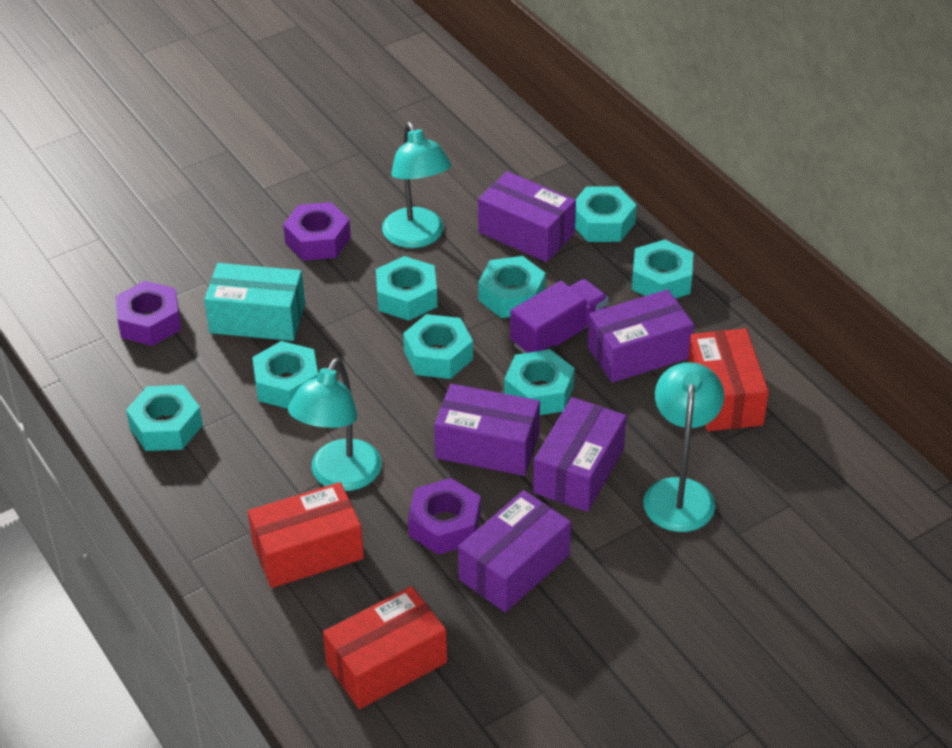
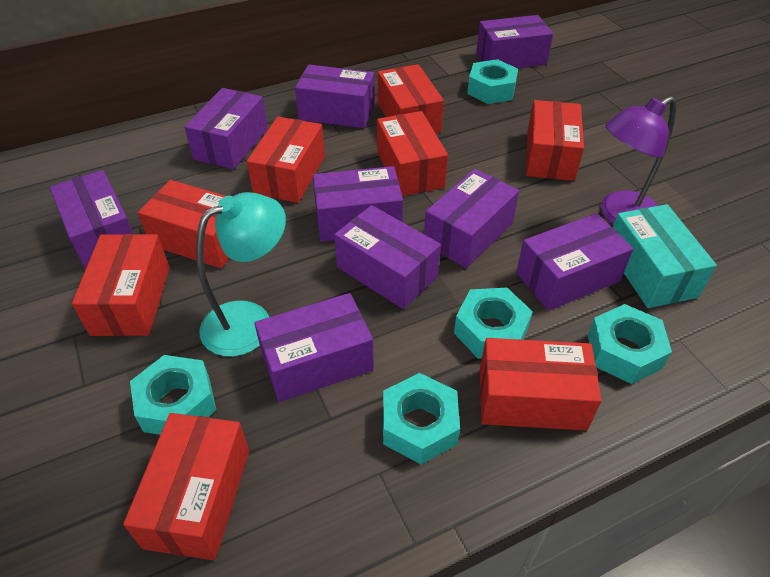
purple box: [434,384,540,476] [458,490,571,612] [478,171,576,262] [533,397,626,512] [588,289,694,383] = 5 -> [49,170,133,269] [184,88,268,169] [254,293,374,402] [295,65,375,128] [313,166,403,242] [334,205,441,309] [424,169,519,268] [476,15,553,68] [516,213,633,311] = 9
purple lamp: none = 0 -> [601,96,676,225] = 1
purple nut: [115,281,181,346] [283,202,351,261] [408,478,481,555] = 3 -> none = 0
purple truck: [510,279,609,354] = 1 -> none = 0
red box: [248,482,364,588] [323,586,447,709] [688,328,769,431] = 3 -> [72,234,170,336] [123,413,249,560] [138,180,230,268] [247,117,325,203] [377,111,448,196] [378,64,444,134] [480,338,602,431] [526,100,584,181] = 8
turquoise lamp: [288,358,382,491] [382,122,451,248] [643,362,724,532] = 3 -> [196,192,286,357] = 1
turquoise nut: [126,385,203,451] [252,341,318,409] [376,256,437,321] [403,314,473,379] [478,256,546,318] [504,349,575,415] [575,186,637,242] [632,240,693,299] = 8 -> [130,355,216,435] [383,373,460,464] [454,288,533,359] [467,59,518,104] [588,304,672,384] = 5

